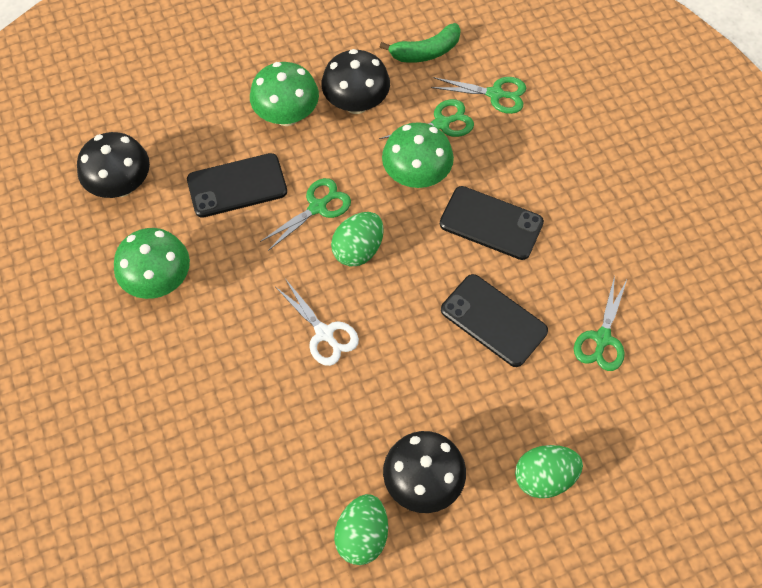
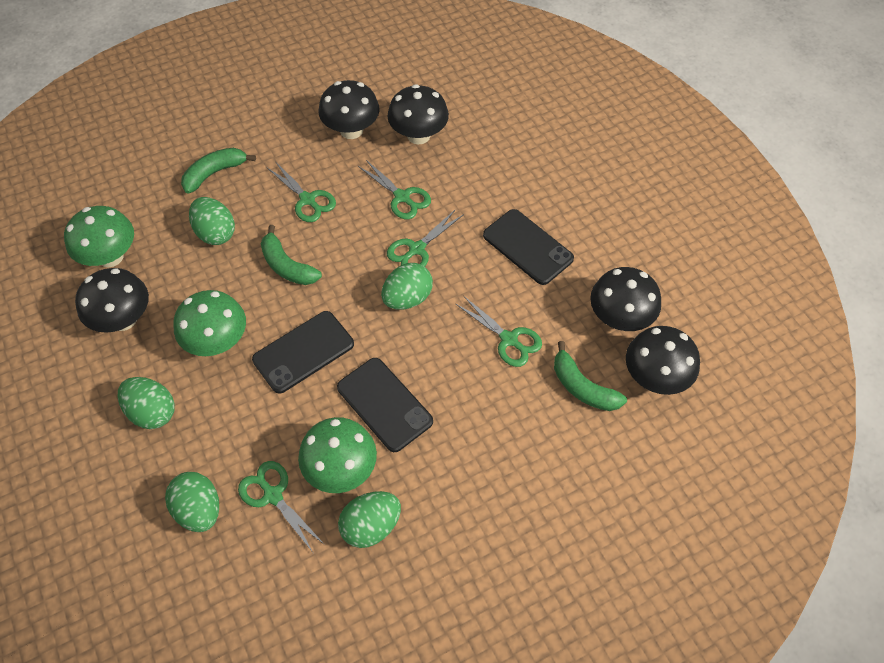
black mushroom: [77,132,150,198] [322,49,390,114] [383,431,466,513] = 3 -> [75,268,149,333] [319,80,380,139] [387,84,449,145] [590,267,661,331] [626,326,700,395] = 5
green banana: [380,23,461,63] = 1 -> [181,148,256,194] [261,225,322,285] [554,341,627,411] = 3
green egg: [331,212,384,266] [334,494,388,565] [515,445,583,498] = 3 -> [118,377,175,429] [165,472,219,532] [189,197,235,245] [338,491,401,548] [381,263,433,310] = 5
green scissors: [260,178,351,251] [379,99,474,149] [431,77,526,114] [574,275,627,371] = 4 -> [238,461,325,552] [267,161,336,222] [358,160,431,219] [387,209,464,267] [456,296,542,367] = 5
white scissors: [276,280,359,366] = 1 -> none = 0

